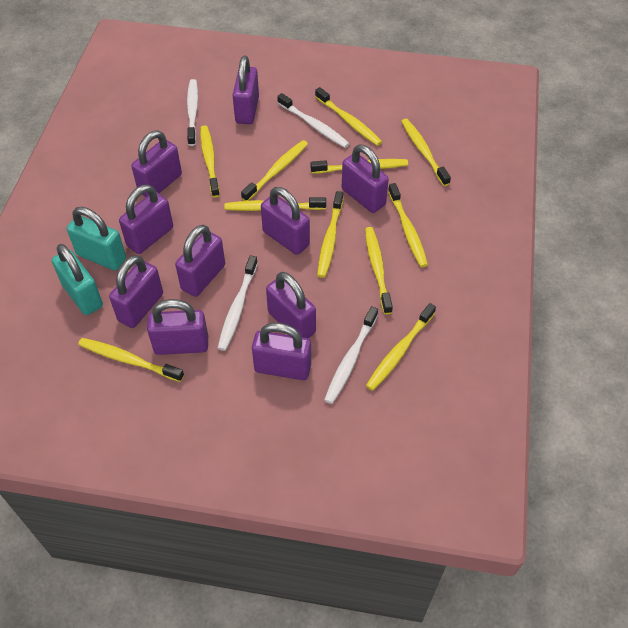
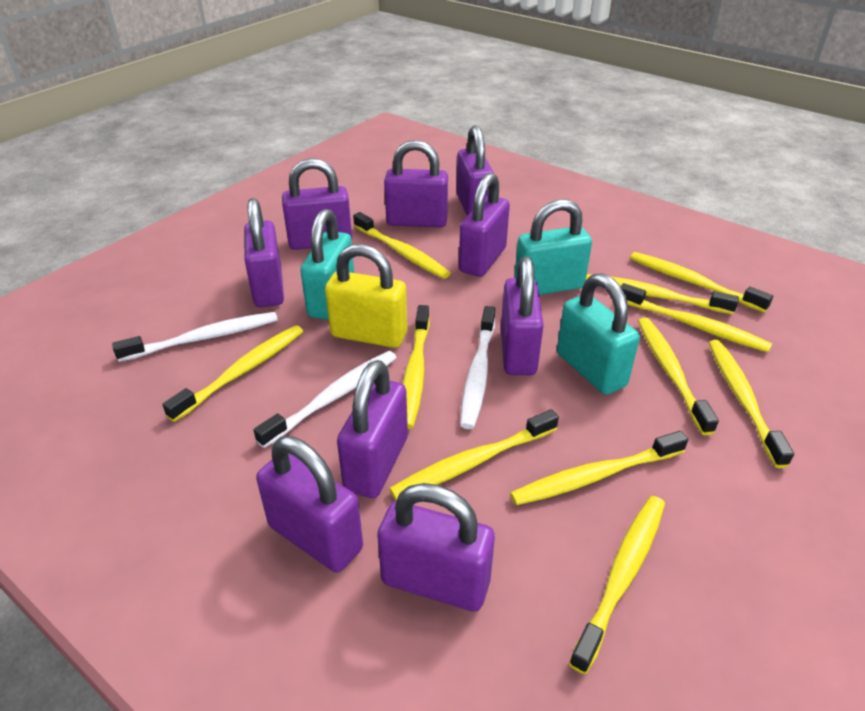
purple padlock: [109,255,163,328] [119,184,173,254] [131,130,182,197] [147,299,208,355] [175,225,225,297] [233,56,259,124] [252,323,311,380] [261,187,310,255] [266,272,316,338] [342,144,389,213] = 10 -> [244,198,284,307] [256,436,363,572] [282,158,352,250] [337,360,408,498] [377,483,495,612] [384,140,448,227] [456,125,494,216] [459,173,510,277] [501,256,544,375] = 9
turquoise padlock: [52,244,103,315] [67,207,126,270] = 2 -> [300,209,354,320] [514,199,592,295] [557,273,640,395] = 3
white toothbrush: [187,79,198,146] [218,255,258,351] [277,93,350,148] [324,306,378,404] = 4 -> [112,312,278,362] [254,351,397,448] [460,306,495,429] = 3
yellow padlock: none = 0 -> [325,244,407,348] = 1

